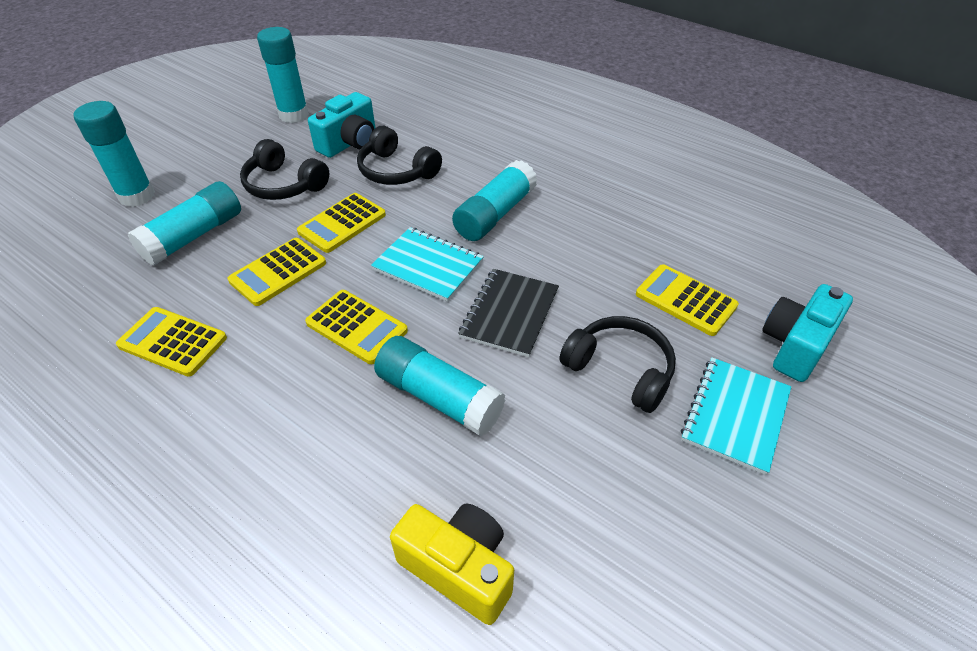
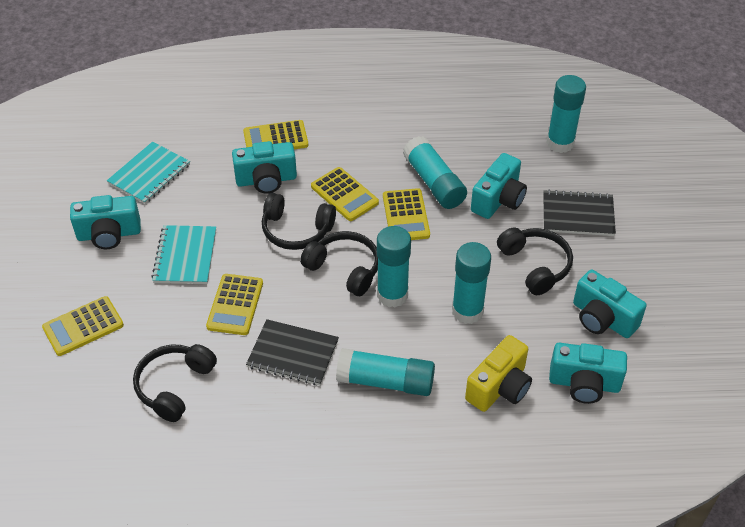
black headphones: [240,139,329,200] [357,126,442,185] [559,316,676,413] = 3 -> [133,344,217,422] [262,193,336,250] [300,231,378,296] [497,228,573,295] = 4
black notebook: [458,269,559,357] = 1 -> [246,319,339,386] [543,190,616,236] = 2
turquoise camera: [308,92,375,158] [762,284,853,382] = 2 -> [70,195,141,249] [232,141,297,194] [471,153,527,219] [549,343,627,404] [573,269,647,338] = 5

